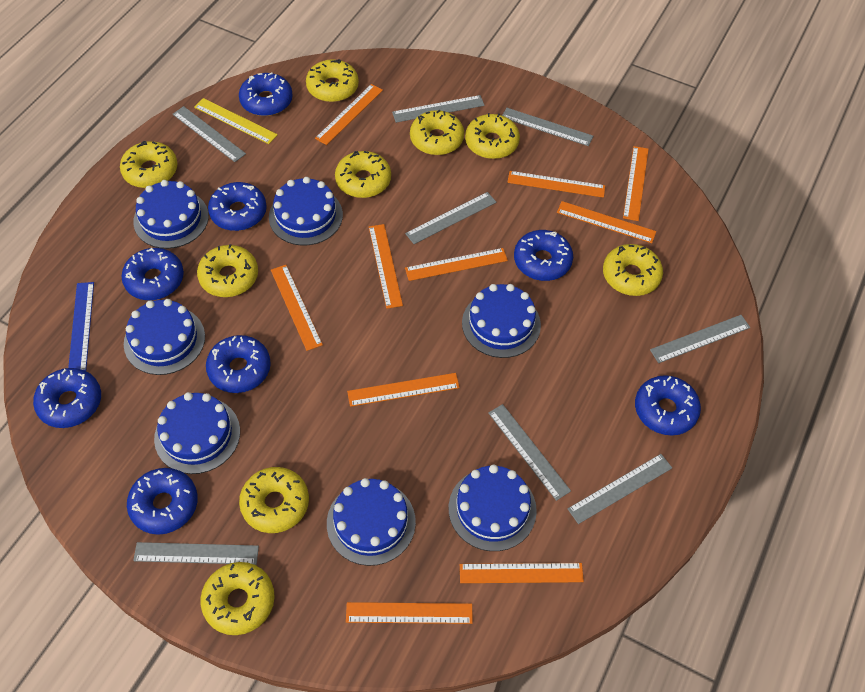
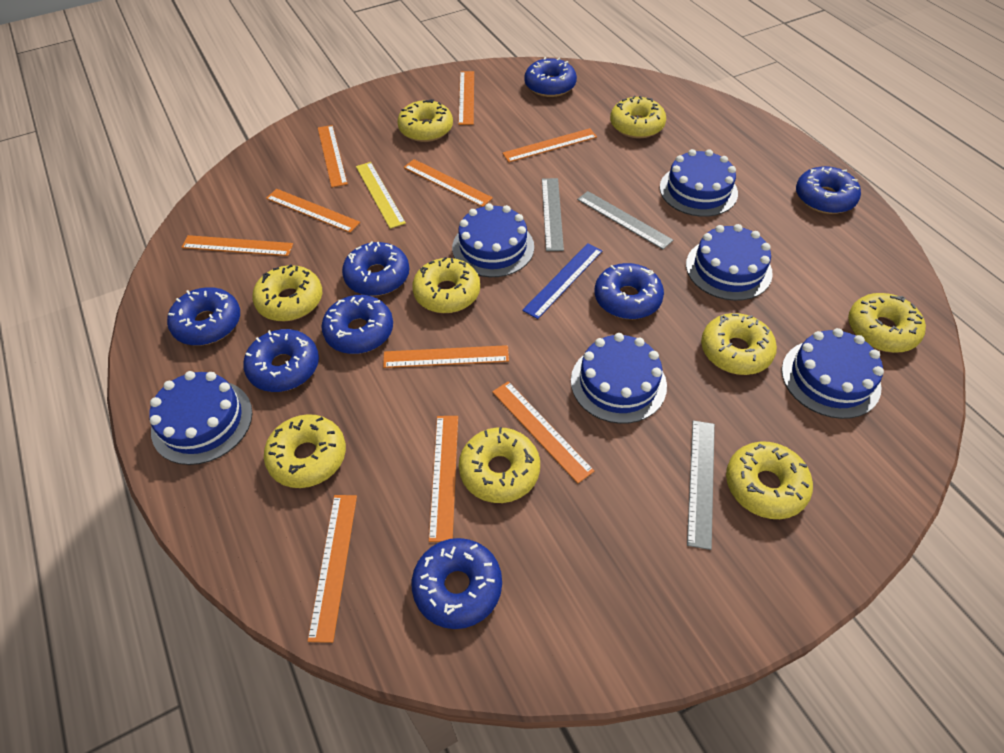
blue cake: [124,299,205,375] [133,180,209,249] [154,392,240,474] [269,177,343,246] [327,478,416,566] [449,465,537,551] [462,284,541,358] = 7 -> [149,371,253,465] [452,203,534,277] [571,333,667,424] [660,149,738,217] [686,224,773,301] [782,328,884,419] = 6
grey ruler: [133,542,259,565] [173,106,246,162] [392,95,485,123] [405,192,496,244] [488,404,571,501] [502,108,593,146] [568,454,672,524] [650,315,750,363] = 8 -> [542,178,564,251] [577,191,673,249] [687,421,715,550] = 3

